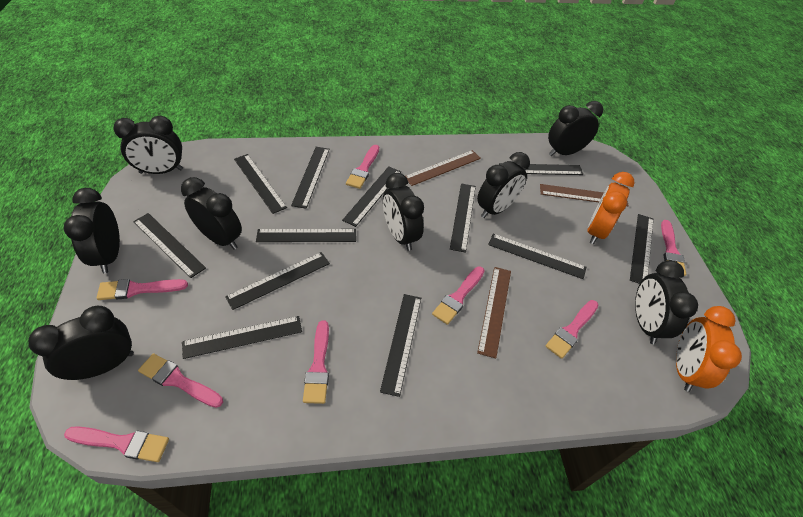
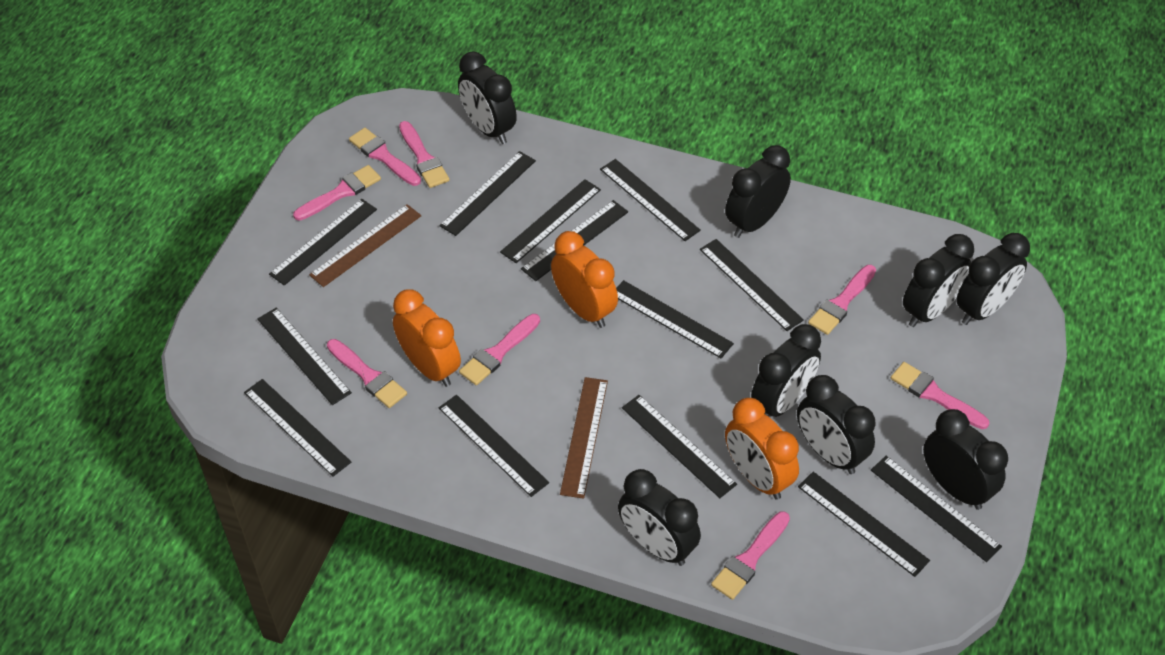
black ruler: [133,213,206,278] [182,316,302,359] [225,252,330,310] [234,154,287,214] [256,229,356,242] [291,147,330,209] [342,166,401,227] [380,294,421,397] [450,183,476,253] [488,234,586,279] [499,163,583,175] [630,214,654,284] = 12 -> [244,379,351,477] [257,308,352,405] [269,199,377,285] [439,151,536,236] [439,395,549,497] [500,179,601,263] [521,200,628,281] [600,159,701,241] [616,280,734,358] [622,395,737,498] [700,239,804,331] [798,472,930,577] [871,456,1002,562] = 13
brown ruler: [405,150,481,186] [477,267,511,359] [540,184,629,206] = 3 -> [309,204,421,287] [560,377,608,499] = 2
orange clock: [588,172,635,244] [676,306,742,392] = 2 -> [393,289,461,387] [551,231,618,328] [725,398,799,500] = 3

